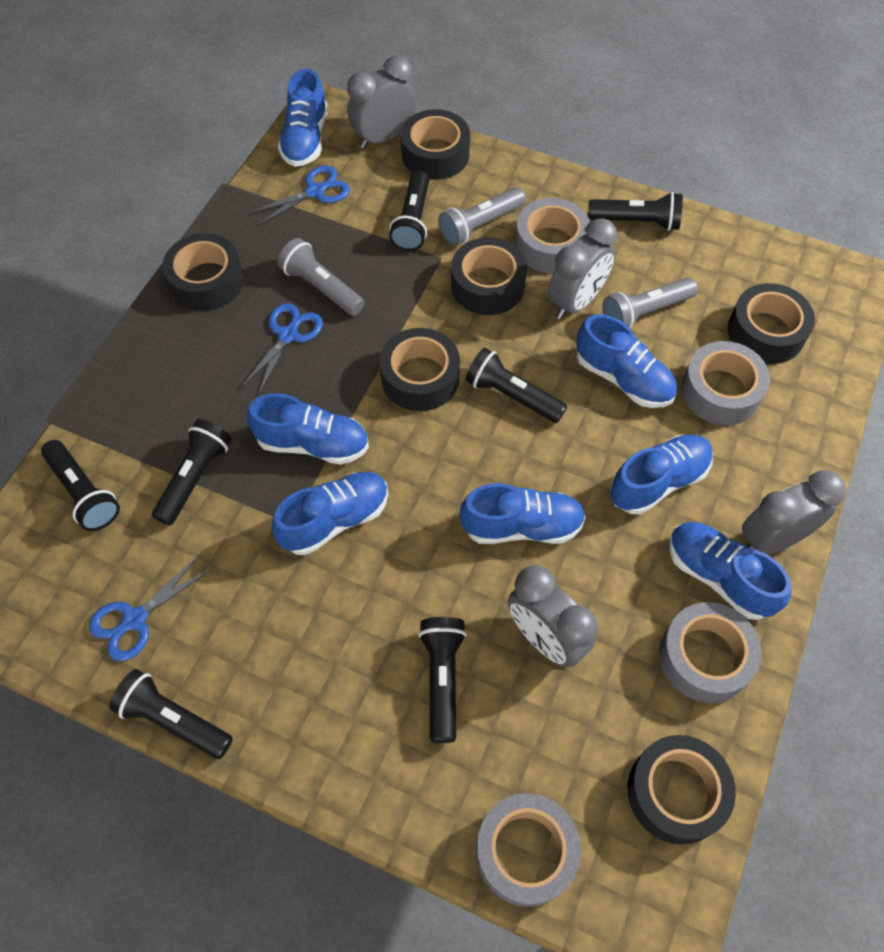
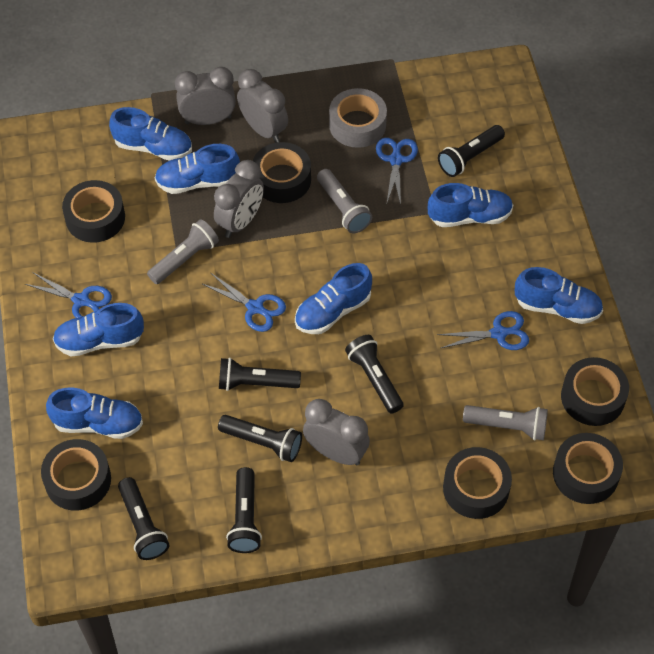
black flashlight: [41,440,120,531] [109,669,233,759] [152,419,232,525] [389,170,429,251] [418,617,467,743] [465,348,567,423] [588,192,683,231] = 7 -> [118,477,169,560] [218,415,302,462] [219,358,301,391] [226,467,262,553] [345,335,404,414] [438,125,505,177] = 6
blue scissors: [89,555,212,661] [241,303,323,395] [250,165,350,225] = 3 -> [25,272,112,318] [203,272,286,332] [376,138,418,205] [437,311,529,350] = 4
grey tape: [476,793,581,907] [515,198,590,273] [659,602,761,703] [681,341,770,425] = 4 -> [329,88,387,148] = 1

